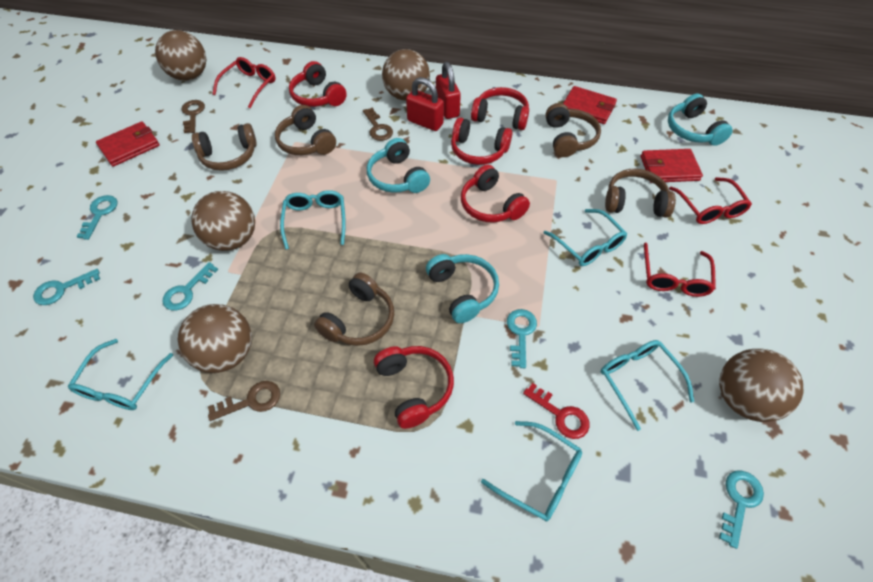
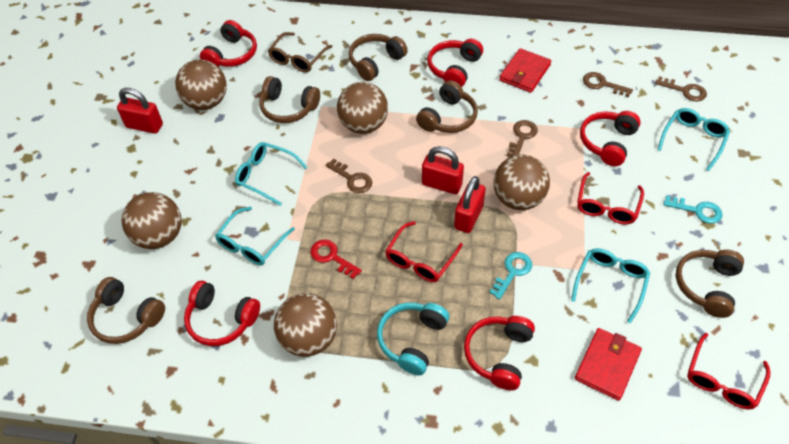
brown glasses: none = 0 -> [268,32,333,72] = 1
brown key: [182,100,205,133] [208,381,280,421] [363,108,393,141] = 3 -> [326,158,372,193] [506,120,538,157] [583,72,633,97] [655,76,707,101] = 4
red padlock: [406,77,444,131] [436,62,461,119] = 2 -> [117,88,163,134] [422,146,464,194] [454,176,486,233] = 3
red wallet: [96,121,160,167] [563,86,617,124] [641,149,703,183] = 3 -> [499,48,551,93] [575,328,642,401] = 2
turquoise glasses: [68,339,173,410] [280,190,346,250] [481,421,582,521] [544,209,627,266] [601,340,694,431] = 5 -> [215,207,295,265] [235,142,308,206] [571,248,650,324] [658,108,730,171] = 4
turquoise headphones: [367,138,430,193] [426,254,499,323] [668,93,733,146] = 3 -> [377,303,449,375] = 1
turquoise key: [33,269,100,305] [76,195,117,240] [162,262,218,311] [507,309,537,368] [719,470,764,549] = 5 -> [489,252,532,300] [663,195,723,224] = 2

